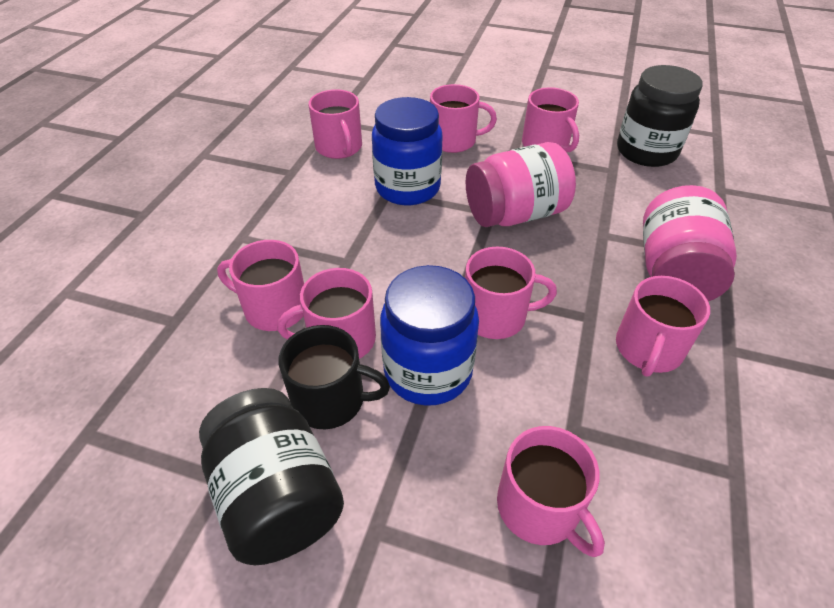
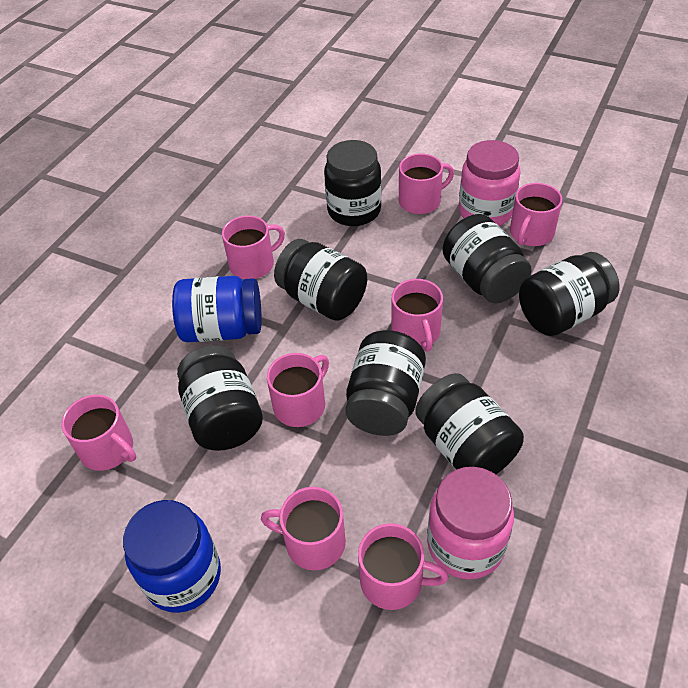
black jar: [199,388,344,565] [617,65,703,167] = 2 -> [177,345,263,451] [274,239,367,321] [324,140,382,226] [345,330,426,436] [415,373,524,474] [442,214,532,303] [519,252,620,336] = 7
black mug: [279,325,390,429] = 1 -> none = 0

